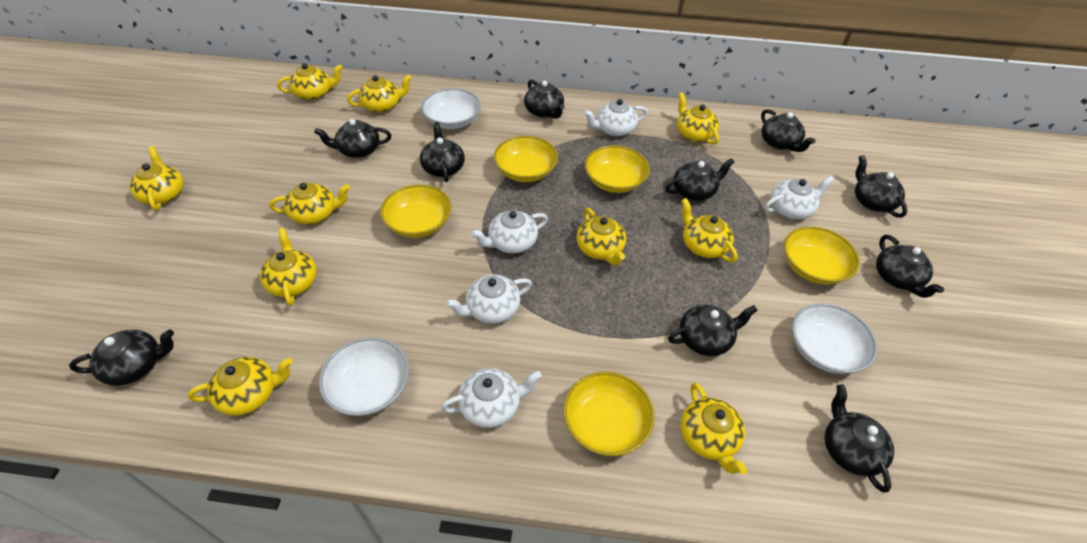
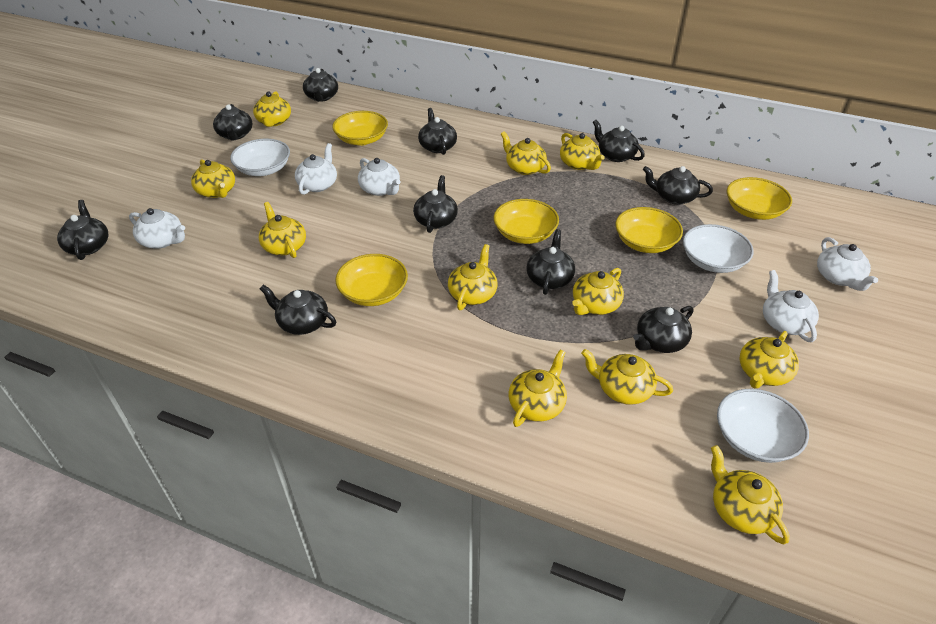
yellow teapot: [130,146,184,210] [188,357,293,416] [260,228,317,306] [269,183,350,225] [277,63,343,100] [347,75,412,113] [576,208,626,266] [677,93,719,145] [680,382,747,474] [681,198,738,262] = 10 -> [191,159,235,198] [253,91,291,127] [259,202,306,258] [448,244,497,310] [501,132,551,175] [509,350,567,427] [560,133,605,170] [572,268,624,315] [581,349,673,405] [711,445,790,544] [740,331,799,388] = 11

